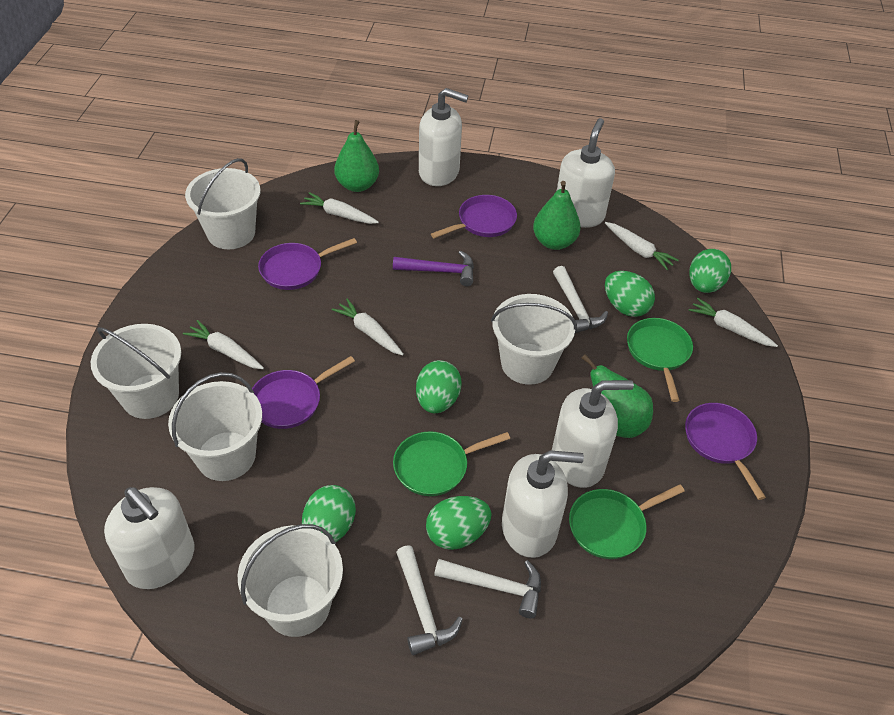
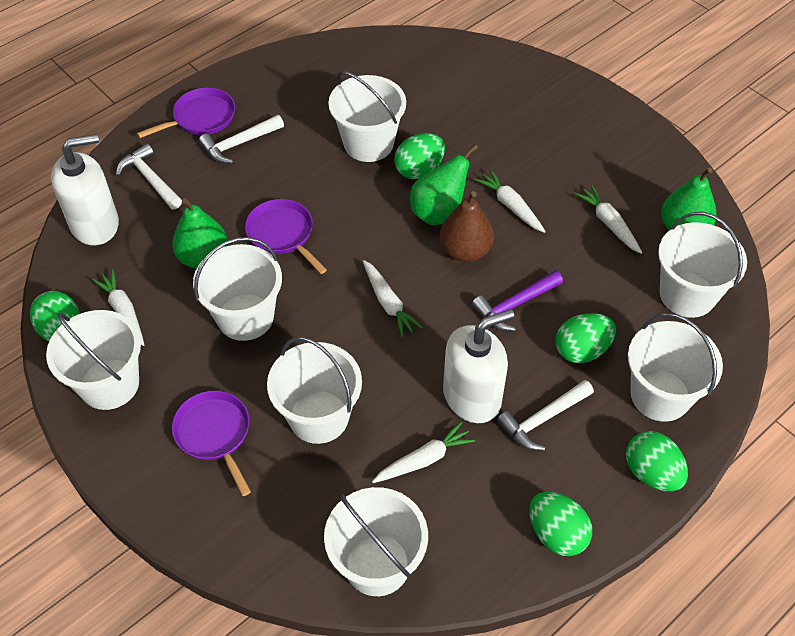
brown pear: none = 0 -> [440,191,494,262] = 1
green pan: [393,431,510,496] [569,484,685,559] [627,318,693,402] = 3 -> none = 0
purple pan: [252,356,355,429] [258,238,357,290] [431,195,517,238] [685,403,766,500] = 4 -> [137,88,235,138] [172,390,251,496] [245,199,327,274] = 3
white bucket: [91,324,181,419] [168,372,262,481] [185,158,261,249] [238,524,343,637] [491,294,577,385] = 5 -> [46,310,141,410] [193,237,282,341] [267,337,362,444] [324,487,428,596] [328,71,406,162] [628,313,723,422] [658,212,747,318] = 7
white soap dispenser: [104,487,194,589] [419,88,468,186] [502,450,584,558] [552,380,634,488] [557,118,615,228] = 5 -> [51,134,119,245] [443,309,514,423] = 2

